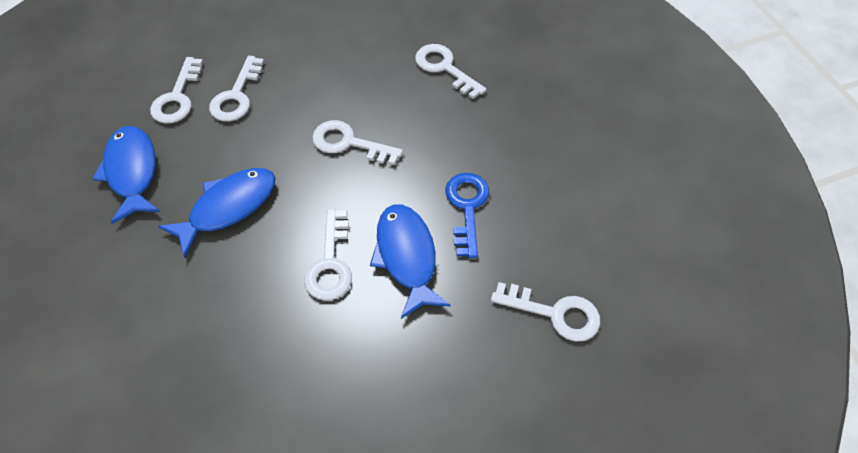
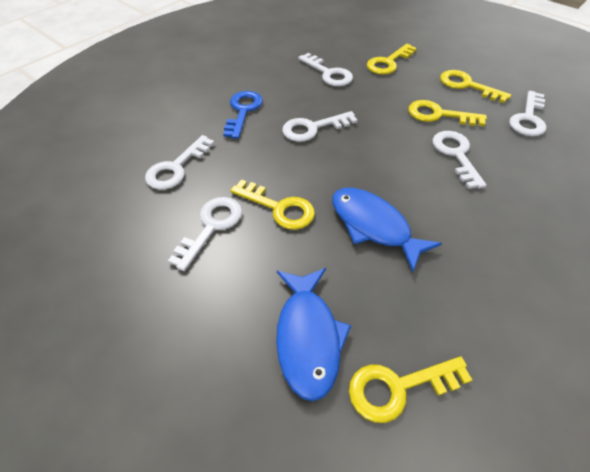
blue fish: [92,126,160,224] [158,168,275,258] [370,204,451,319] = 3 -> [276,268,351,401] [332,188,442,272] = 2
yellow key: none = 0 -> [230,179,315,230] [349,356,472,423] [367,44,417,75] [408,100,487,126] [440,70,511,103] = 5

